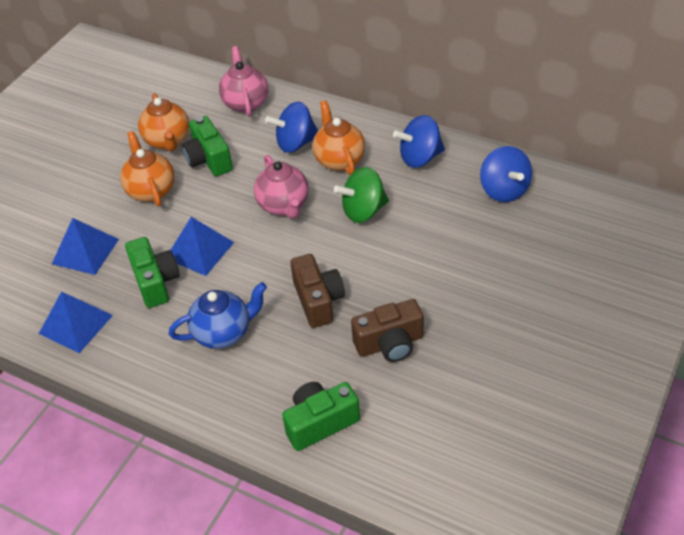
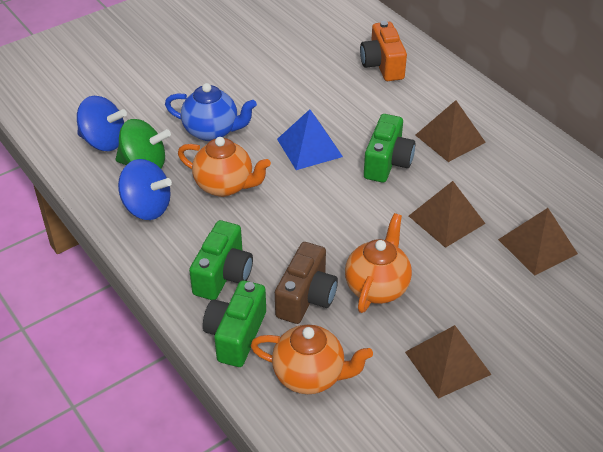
blue pyramid: [39,292,113,353] [52,218,119,275] [171,217,234,276] = 3 -> [277,109,343,170] = 1
blue spinning top: [265,102,318,153] [393,115,445,168] [480,146,532,202] = 3 -> [77,96,127,151] [118,159,172,220] = 2
brown camera: [290,254,345,328] [351,299,424,362] = 2 -> [275,242,338,324] = 1
brown pyramid: none = 0 -> [405,325,492,399] [409,181,486,248] [416,100,486,162] [498,208,578,276] = 4
orange camera: none = 0 -> [360,21,407,81] = 1
pink teapot: [219,46,268,116] [254,155,309,219] = 2 -> none = 0

